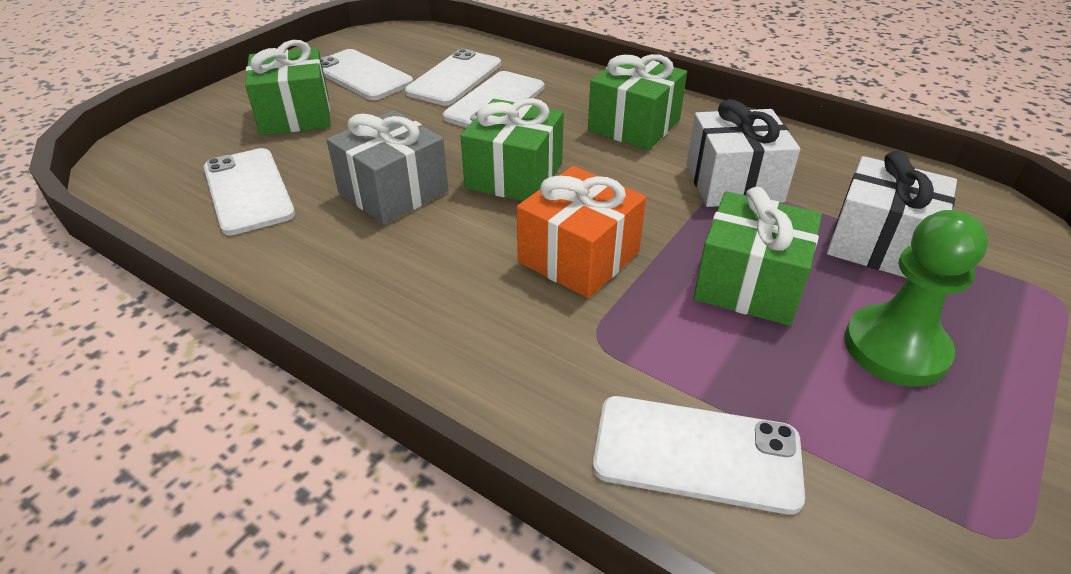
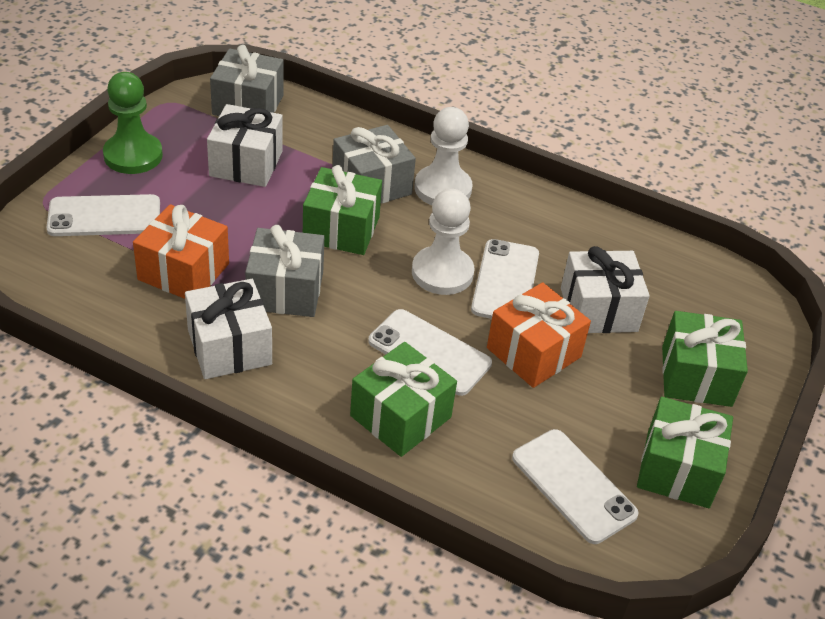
grey gift: [327,110,448,225] = 1 -> [210,45,284,116] [245,225,324,317] [333,125,416,203] = 3
orange gift: [517,166,646,298] = 1 -> [133,204,229,299] [487,282,591,388] = 2
white gift: [686,99,800,207] [827,151,957,278] = 2 -> [185,279,272,379] [207,104,283,187] [561,246,650,333] = 3
white pawn: none = 0 -> [412,188,474,295] [415,107,472,205] = 2
white phone: [204,148,295,235] [321,49,413,100] [405,49,501,106] [443,71,544,128] [593,396,805,514] = 5 -> [46,194,160,236] [368,309,492,396] [471,239,539,319] [512,429,639,544] = 4

